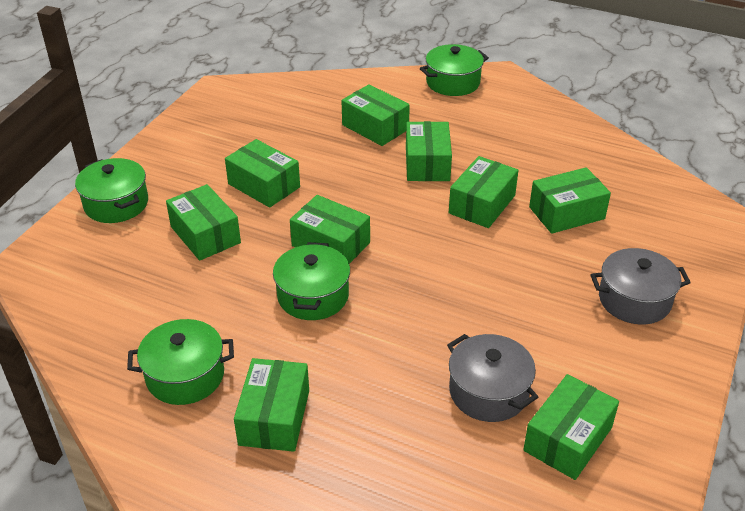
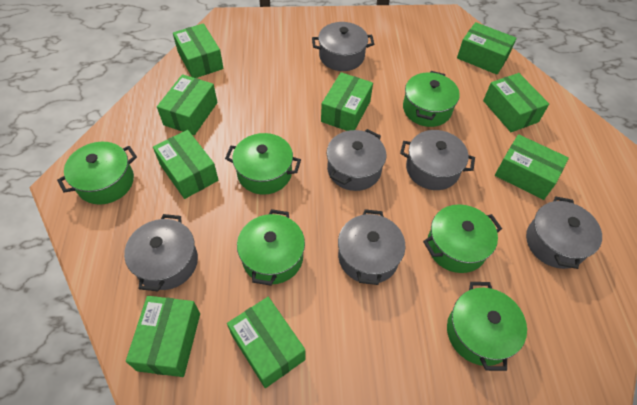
green pot: [75,158,148,223] [127,319,234,405] [273,242,350,320] [420,44,489,96] = 4 -> [57,142,137,205] [225,133,301,195] [237,209,305,286] [403,71,460,127] [423,204,502,273] [447,282,527,371] = 6
grey pot: [447,334,538,422] [591,248,691,324] = 2 -> [124,214,198,291] [312,22,374,71] [327,129,386,191] [338,209,406,285] [400,130,475,190] [526,196,602,269] = 6

